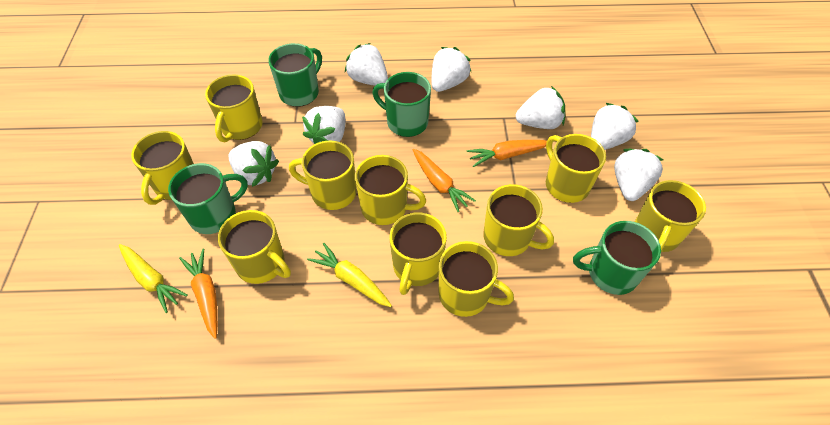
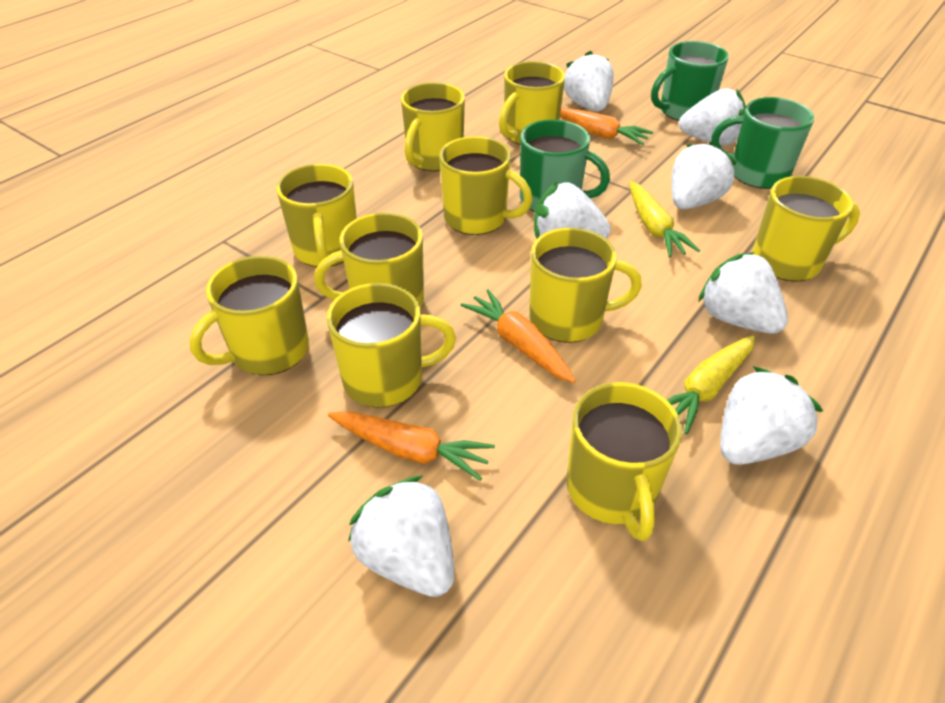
green mug: [168,163,248,234] [268,43,322,107] [372,72,431,137] [573,221,661,295] = 4 -> [520,119,610,212] [651,41,729,121] [711,97,814,189] = 3

